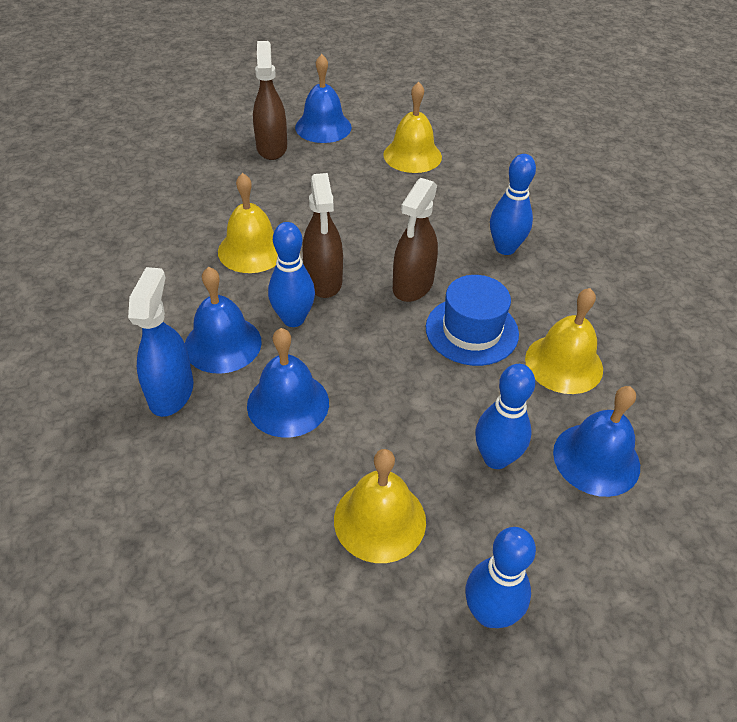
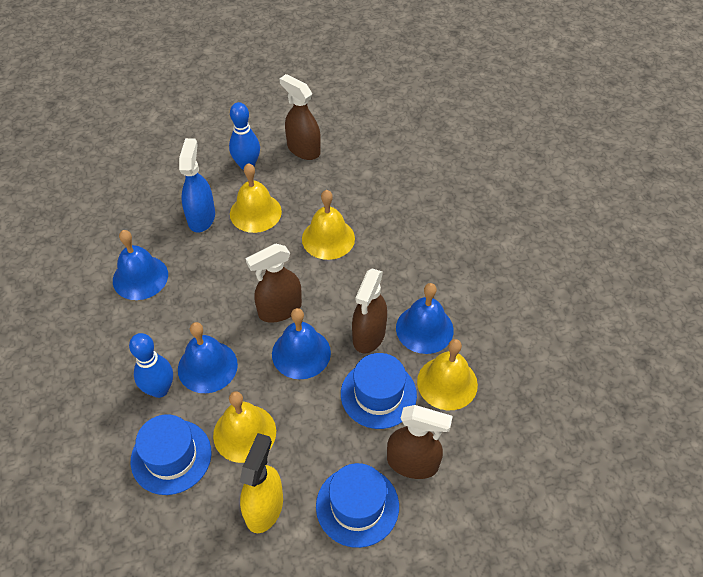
blue bowling pin: [268,222,315,327] [465,527,536,628] [475,364,535,469] [490,154,536,255] = 4 -> [129,333,173,398] [229,102,260,170] = 2
blue hat: [426,275,519,366] = 1 -> [131,414,212,495] [316,463,399,548] [341,353,417,429] = 3
brown spray bottle: [253,41,287,160] [303,173,343,298] [393,178,438,302] = 3 -> [246,244,302,323] [279,74,321,160] [352,268,387,354] [387,405,453,479] = 4
yellow spray bottle: none = 0 -> [240,433,283,533] = 1

